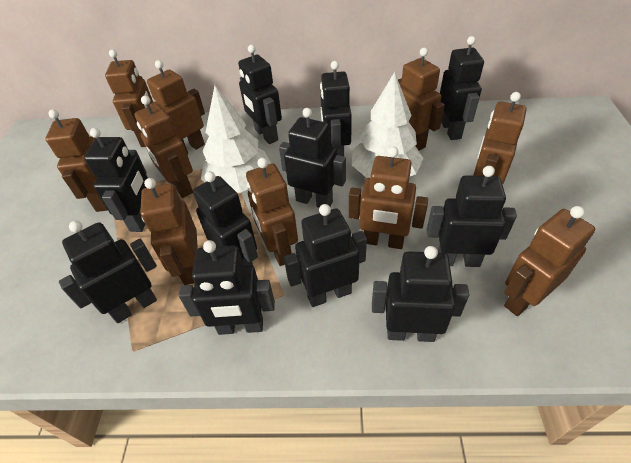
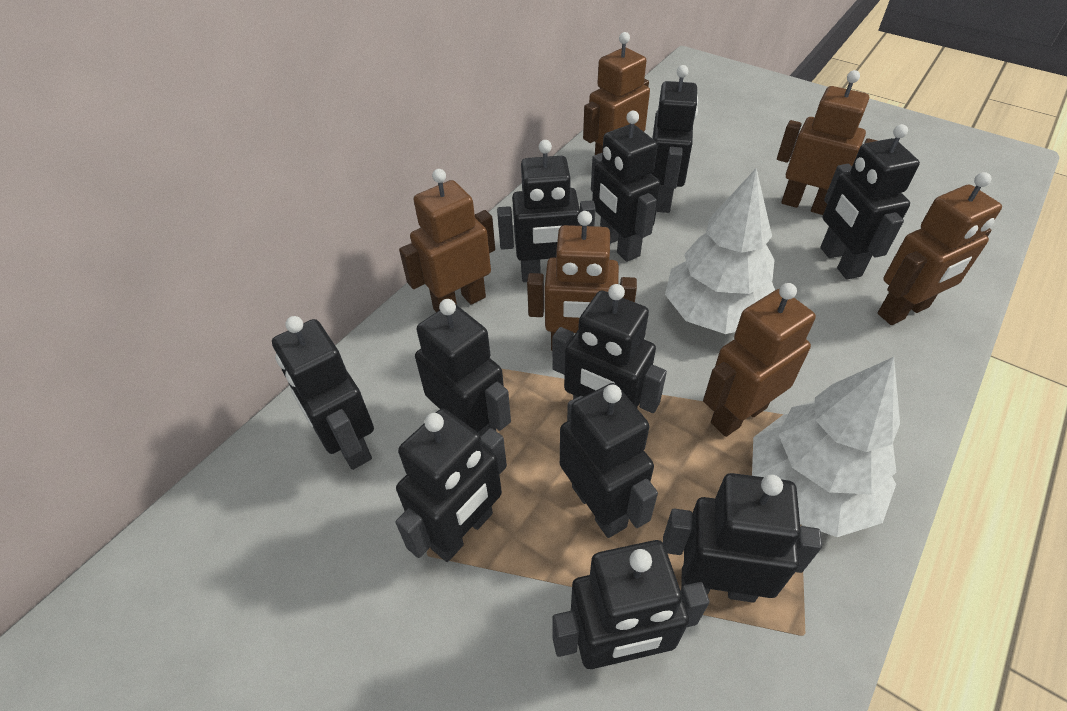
brown robot: [45,109,108,212] [105,50,153,147] [134,96,193,198] [140,178,198,285] [147,60,205,155] [246,158,298,266] [349,147,428,249] [398,48,445,150] [473,92,527,184] [504,206,595,316] = 10 -> [399,169,495,312] [527,211,637,351] [583,32,650,155] [703,283,816,437] [777,70,877,215] [877,172,1002,325] = 6

